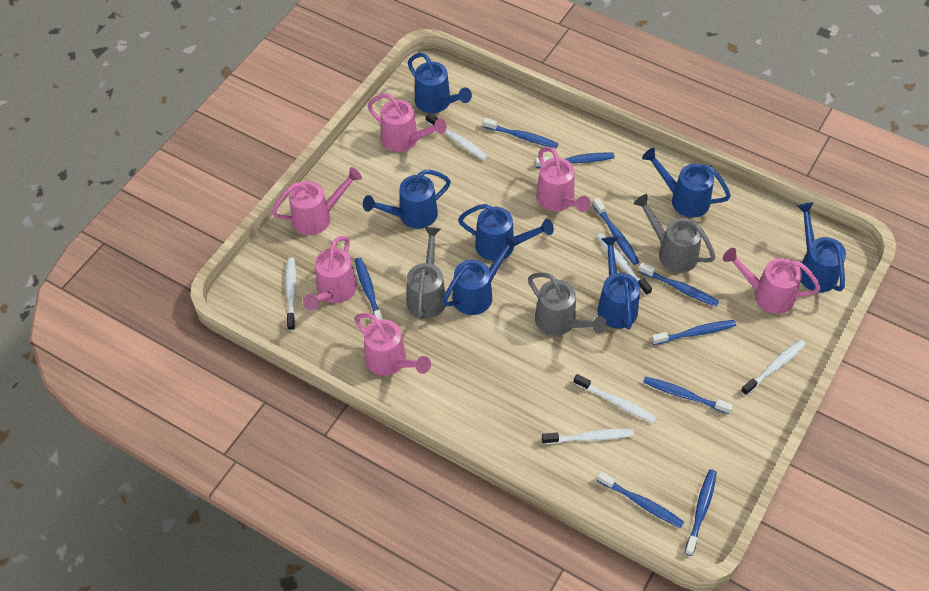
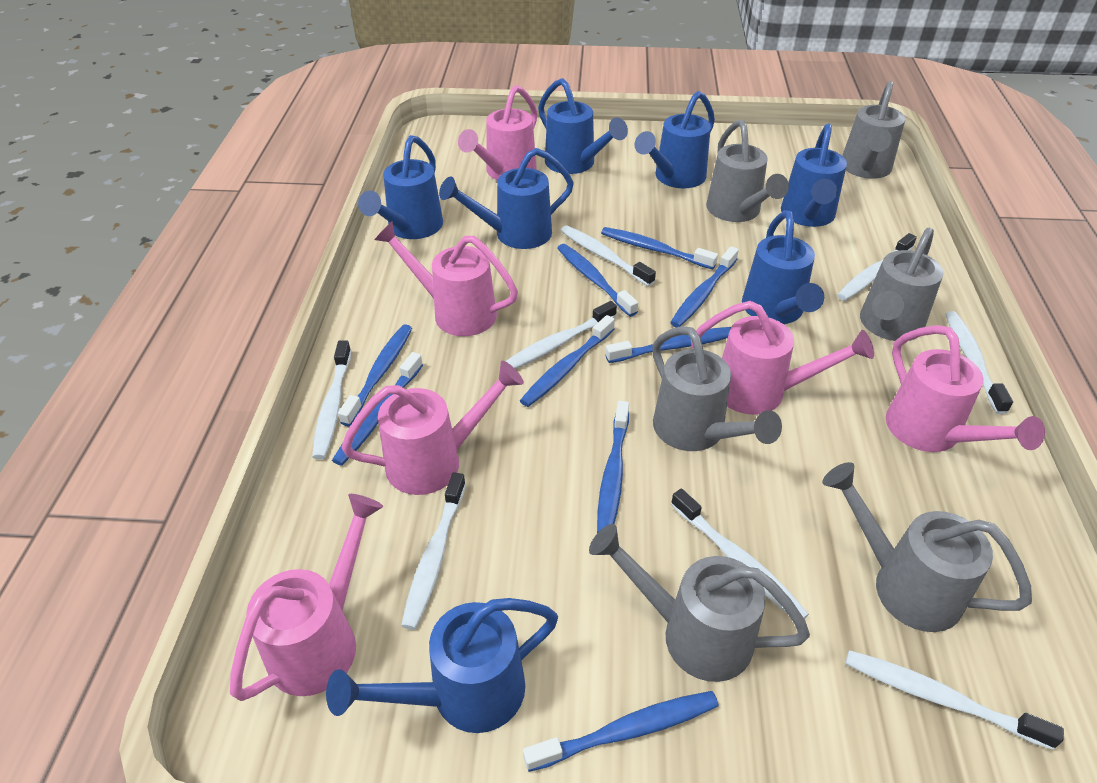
grey watering can: [406,227,446,320] [528,273,607,336] [634,194,716,273] = 3 -> [589,524,810,682] [652,326,782,451] [706,120,789,222] [822,462,1032,632] [842,81,905,179] [860,228,943,341] = 6
white toothbrush: [285,257,297,331] [426,113,488,161] [542,429,634,444] [574,374,658,423] [596,233,652,296] [741,340,806,396] = 6 -> [312,340,351,459] [401,472,466,630] [505,301,617,369] [561,225,656,286] [671,489,809,619] [837,233,917,301] [845,650,1064,750] [945,311,1013,414] = 8

